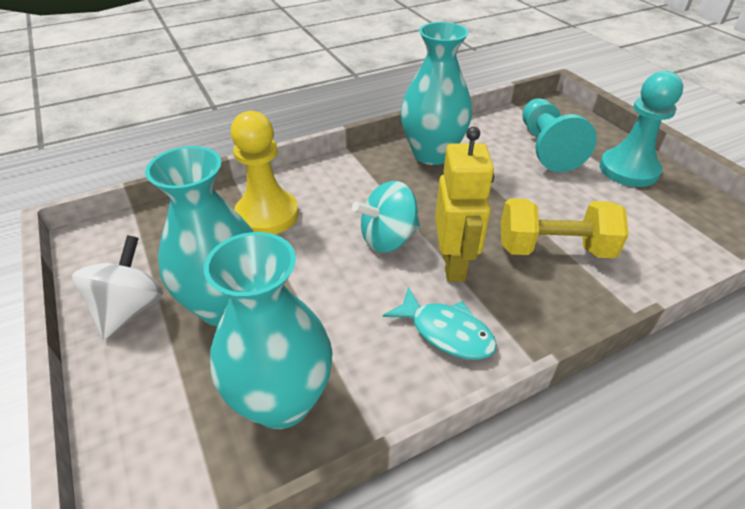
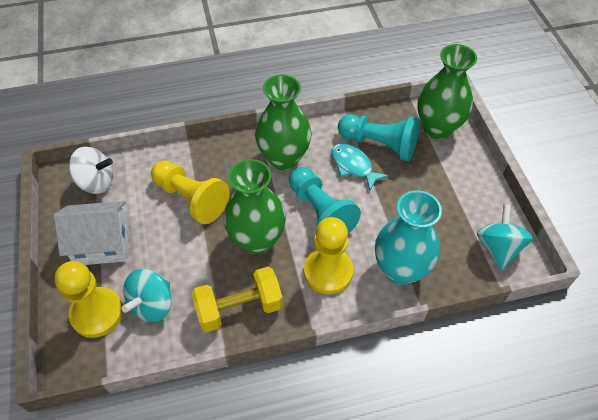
green vase: none = 0 -> [224,159,286,254] [255,75,311,170] [417,44,477,139] = 3
turquoise spinning top: [352,181,420,253] = 1 -> [121,269,172,322] [477,204,533,270] = 2
turquoise vase: [145,146,254,326] [204,232,333,429] [401,22,472,165] = 3 -> [375,190,442,285] = 1
white house: none = 0 -> [54,201,129,265] = 1
yellow pawn: [231,111,299,235] = 1 -> [54,261,123,338] [151,160,230,224] [304,217,353,294] = 3
yellow robot: [435,127,494,282] = 1 -> none = 0

